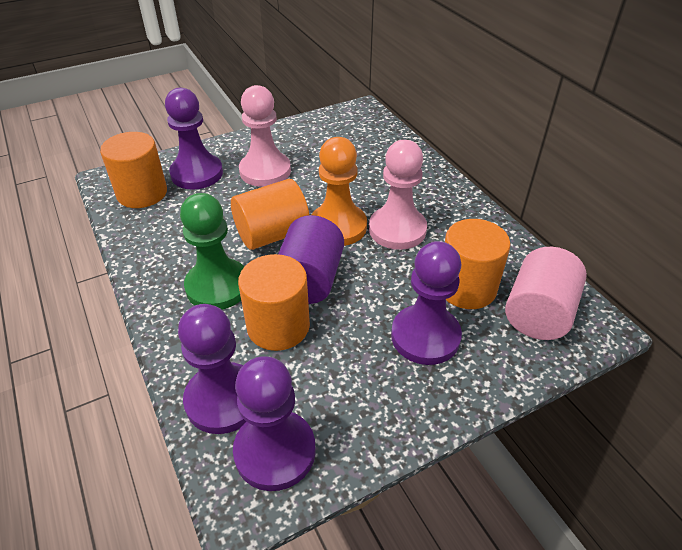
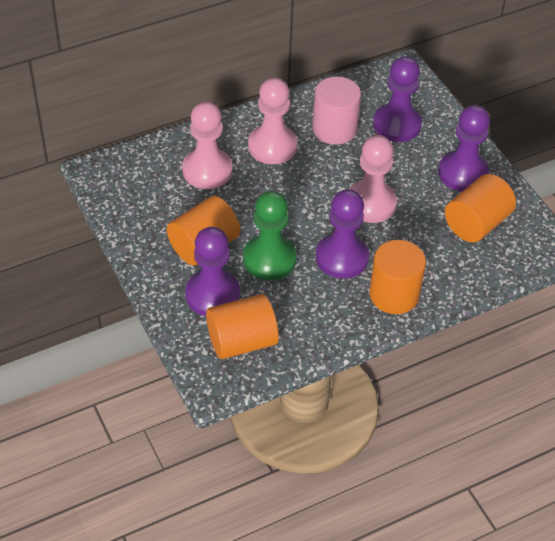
orange pawn: [311,137,367,246] = 1 -> none = 0
pink pawn: [239,85,291,187] [369,140,427,250] = 2 -> [182,102,233,189] [248,78,297,164] [349,135,397,223] = 3
purple cylinder: [278,215,344,304] = 1 -> none = 0

